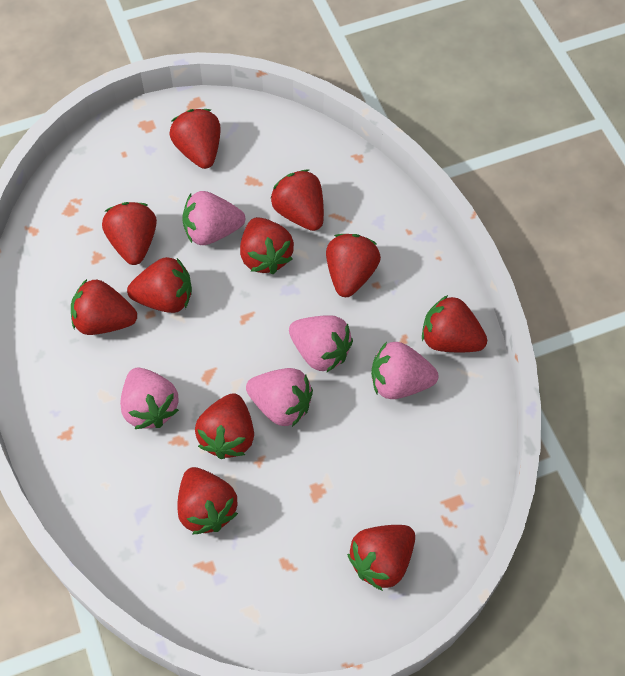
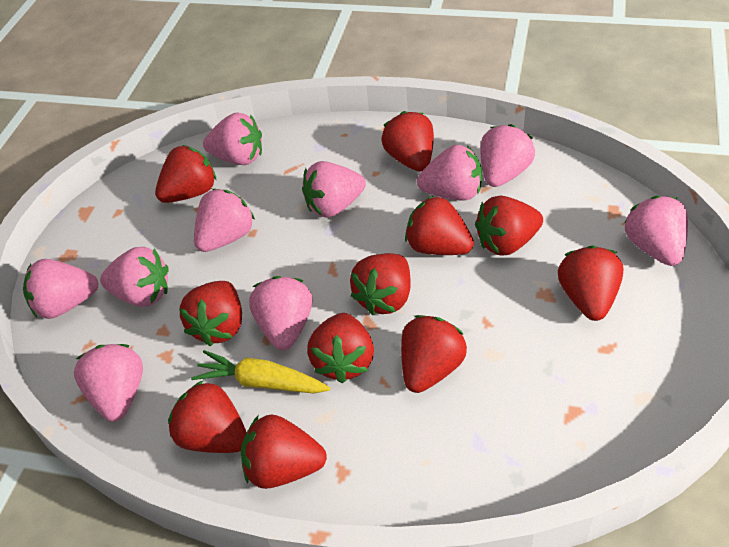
pink strawberry: [120,367,179,429] [182,191,245,245] [246,368,313,427] [289,315,353,373] [371,342,438,399] = 5 -> [23,259,98,319] [74,344,143,422] [100,247,169,307] [194,189,255,252] [203,112,262,165] [249,276,312,350] [302,161,366,218] [417,145,482,200] [481,124,535,187] [624,196,688,266] = 10
yellow carrot: none = 0 -> [191,350,330,393] = 1

